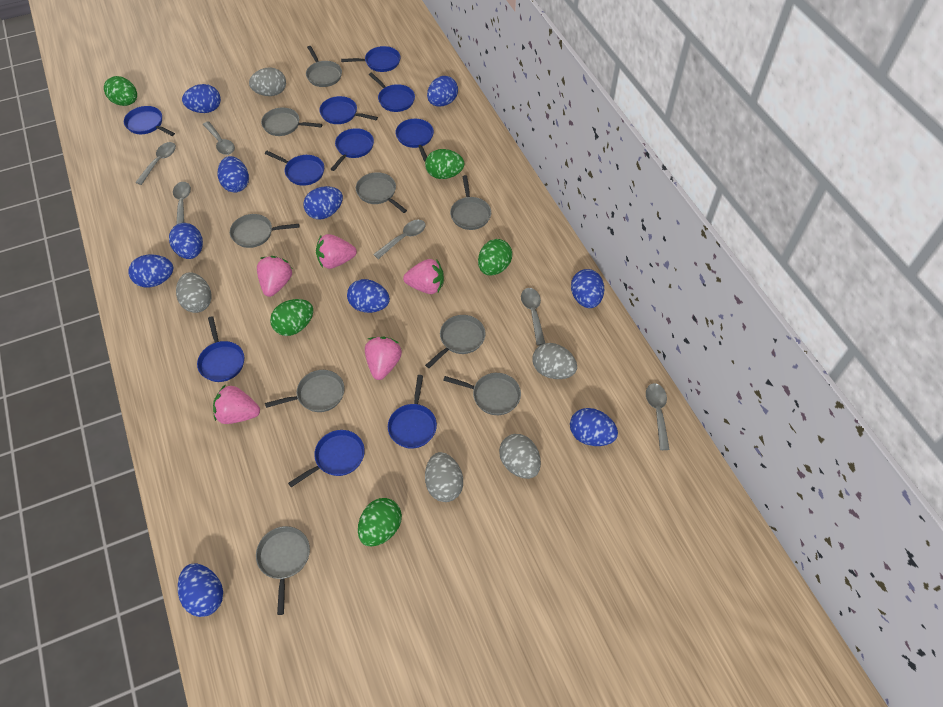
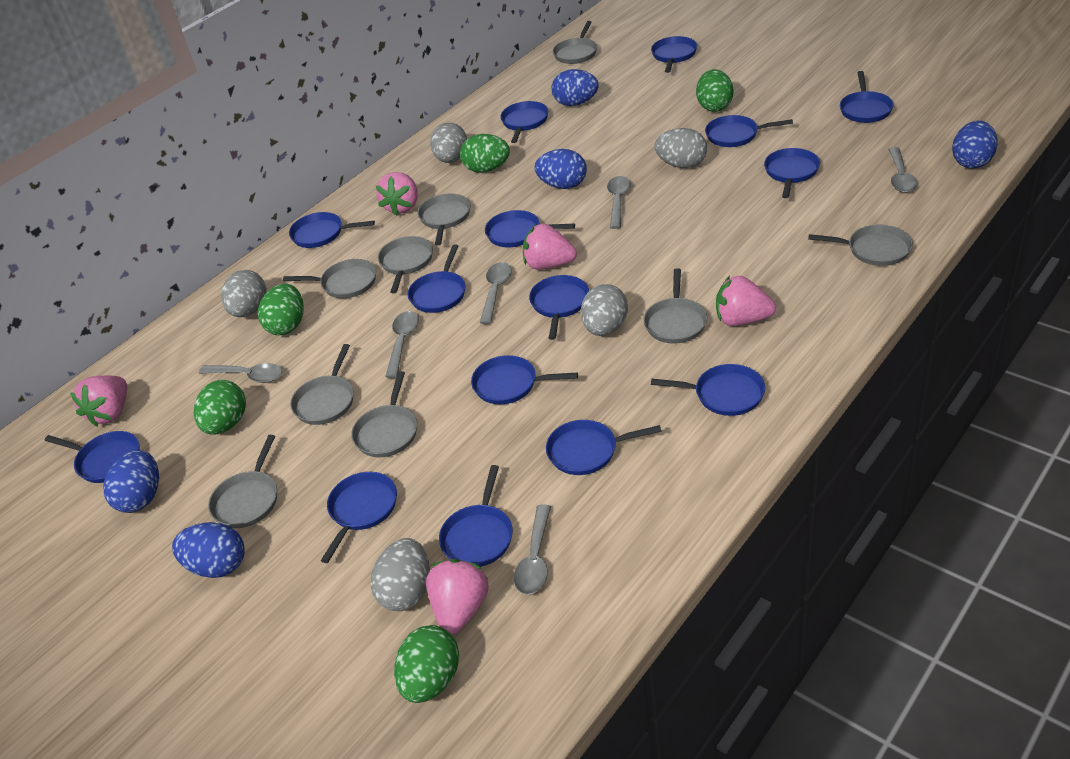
blue egg: [128,254,173,287] [169,223,203,259] [178,564,223,617] [182,84,221,113] [218,156,249,193] [304,186,343,219] [347,279,390,313] [427,76,458,107] [570,408,618,446] [571,269,604,308] = 10 -> [103,450,159,513] [172,522,245,578] [535,149,587,189] [551,69,598,106] [952,121,998,169] = 5
blue pan: [124,106,175,136] [197,316,244,382] [265,151,324,186] [288,430,365,487] [319,96,378,124] [331,128,374,171] [341,46,401,72] [369,73,415,112] [388,375,437,449] [395,119,434,161] = 10 -> [44,431,140,483] [289,212,375,248] [321,472,397,563] [408,244,465,313] [439,465,513,567] [471,355,578,404] [485,210,575,247] [500,101,548,143] [529,275,589,340] [546,420,661,475] [651,36,697,73] [651,364,765,416] [705,115,793,147] [764,148,820,198] [840,71,894,123] = 15

